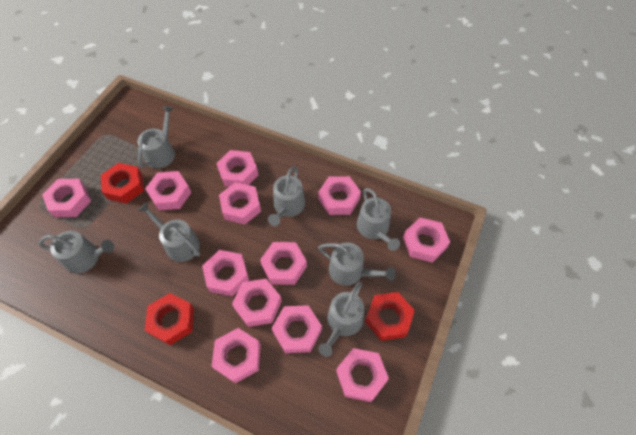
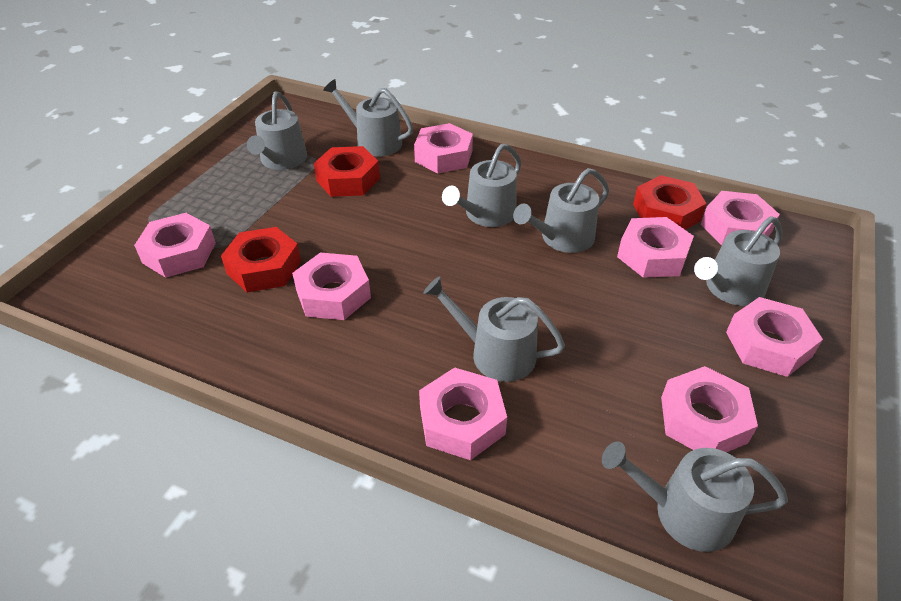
pink nut: [42,179,91,217] [145,171,191,211] [202,250,249,296] [212,328,261,383] [216,150,258,187] [219,182,261,225] [232,279,282,327] [260,242,307,285] [272,305,322,353] [318,176,361,215] [336,348,389,402] [403,217,450,263] = 12 -> [134,213,216,278] [292,253,371,320] [414,123,473,173] [419,367,507,460] [617,217,694,278] [661,366,758,452] [701,191,780,245] [726,297,823,377] = 8

